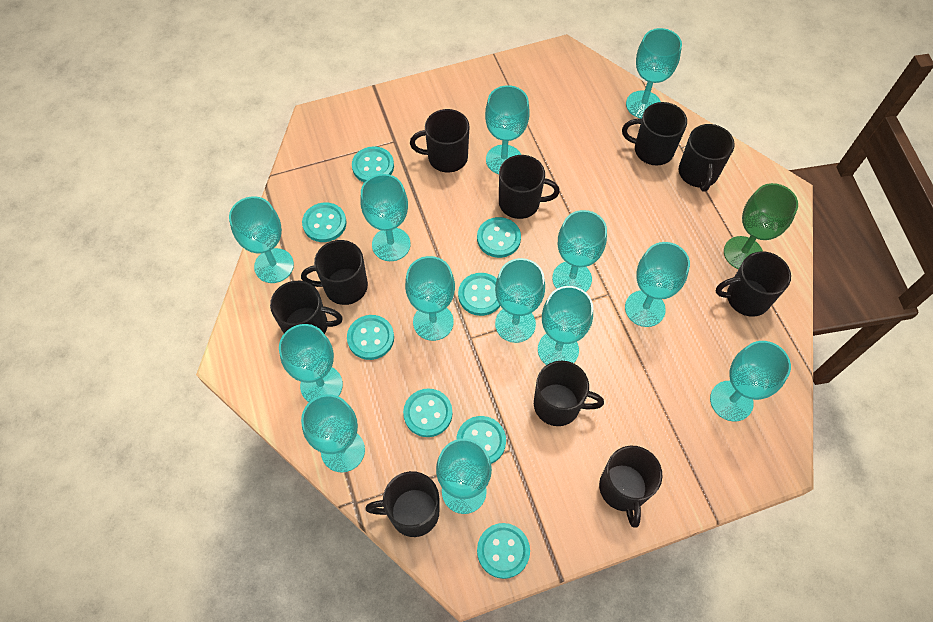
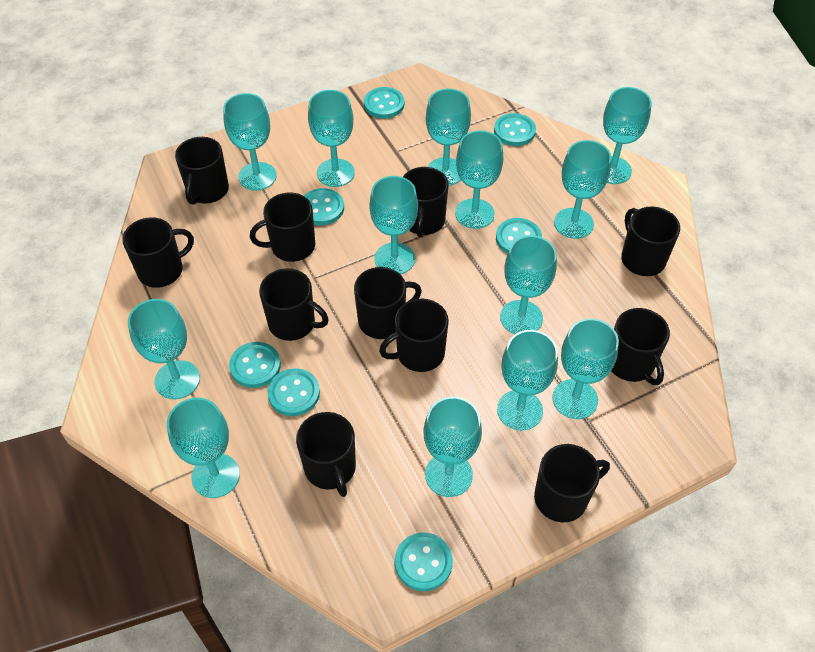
black mug: [270,281,343,334] [301,240,368,305] [365,471,439,537] [410,109,470,173] [499,155,560,219] [534,361,604,426] [599,446,662,528] [622,102,687,165] [679,124,735,192] [716,251,791,317] = 10 -> [122,217,194,288] [175,137,229,205] [250,193,315,262] [259,268,329,341] [296,412,356,497] [354,267,422,339] [379,299,449,372] [403,167,448,237] [534,444,610,522] [611,308,670,385] [621,206,680,276] = 11
green goblet: [724,183,798,269] = 1 -> none = 0
turquoise button: [302,202,347,242] [347,315,394,360] [352,146,394,182] [403,388,453,437] [456,416,506,464] [458,273,500,316] [477,217,521,258] [477,523,530,579] = 8 -> [229,342,281,388] [268,368,320,416] [304,188,344,225] [364,87,404,119] [395,533,453,591] [494,113,536,146] [496,218,542,254] = 7

